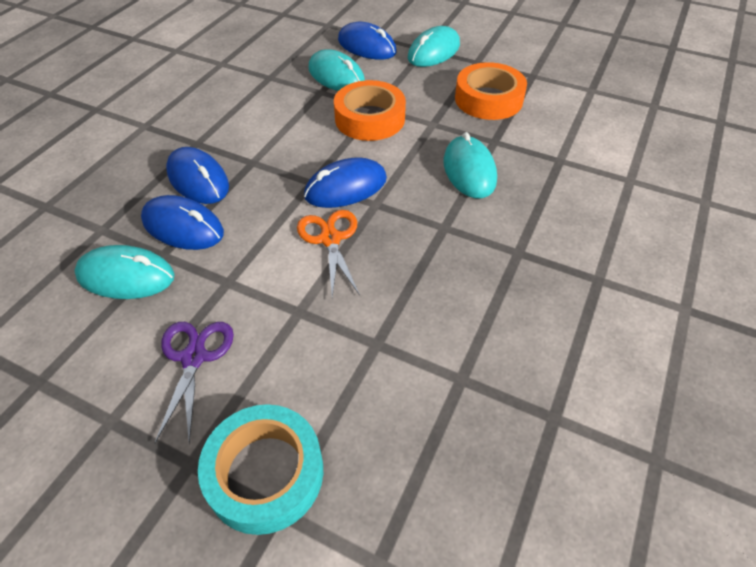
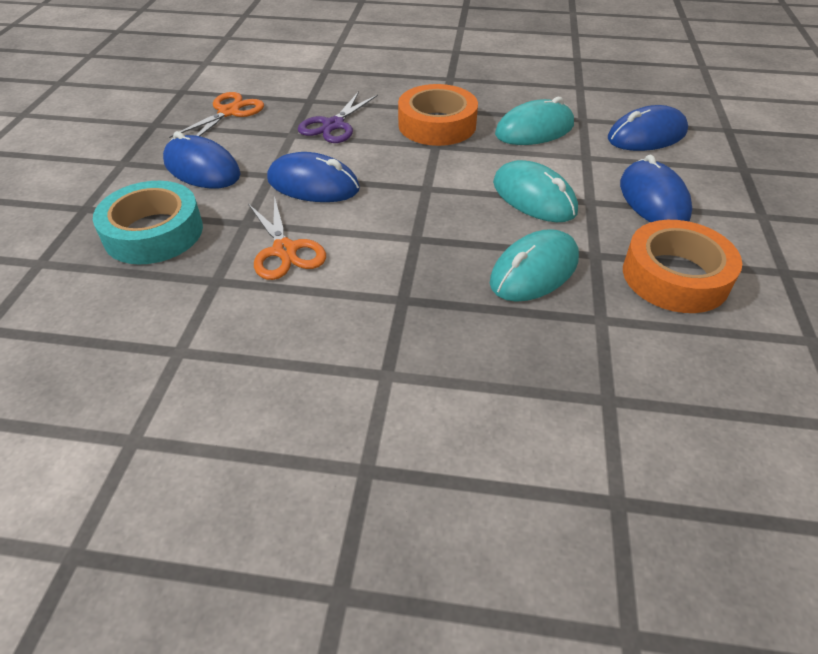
orange scissors: [297,210,360,298] = 1 -> [169,92,264,138] [248,196,326,280] = 2
turquoise mouse: [74,245,175,299] [309,49,365,91] [408,26,460,67] [444,132,497,199] = 4 -> [490,229,579,302] [493,160,578,222] [495,97,574,145] = 3

